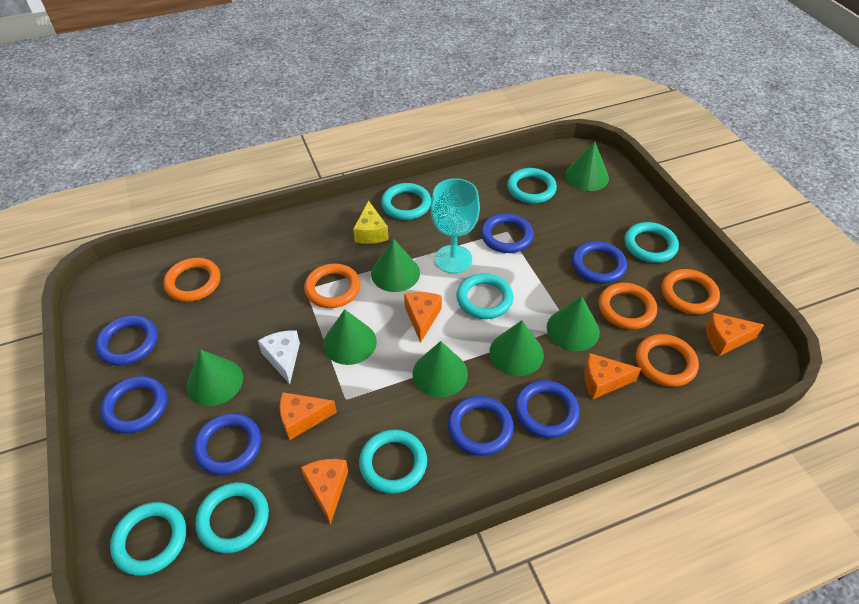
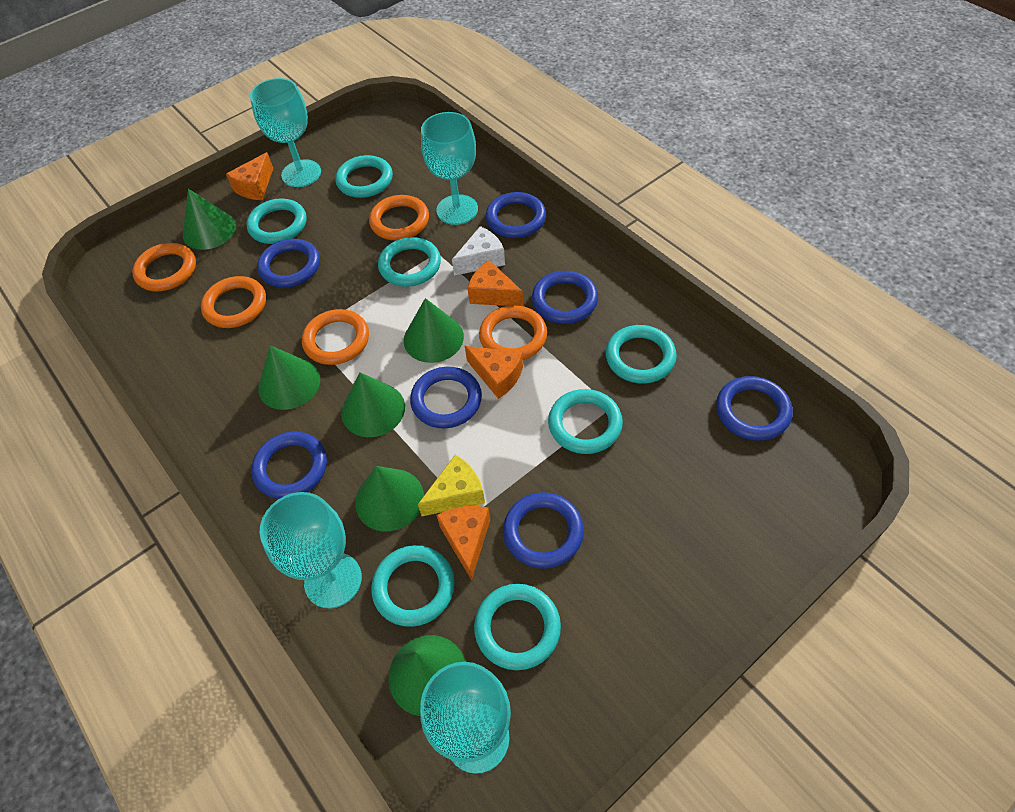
green cone: [186,349,243,406] [323,309,377,365] [371,239,420,292] [413,341,468,397] [489,320,544,376] [547,296,600,351] [565,142,609,191] = 7 -> [183,189,236,250] [258,345,320,410] [341,372,405,437] [355,466,424,532] [388,635,466,716] [404,298,464,363] = 6
orange cheese: [280,392,337,440] [301,459,348,525] [404,292,442,343] [584,353,641,399] [706,313,764,356] = 5 -> [226,152,273,200] [436,506,490,580] [465,346,523,399] [468,260,523,306] = 4
turquoise goblet: [431,178,480,274] = 1 -> [250,78,321,187] [260,492,362,608] [420,662,511,774] [421,112,478,225] = 4

